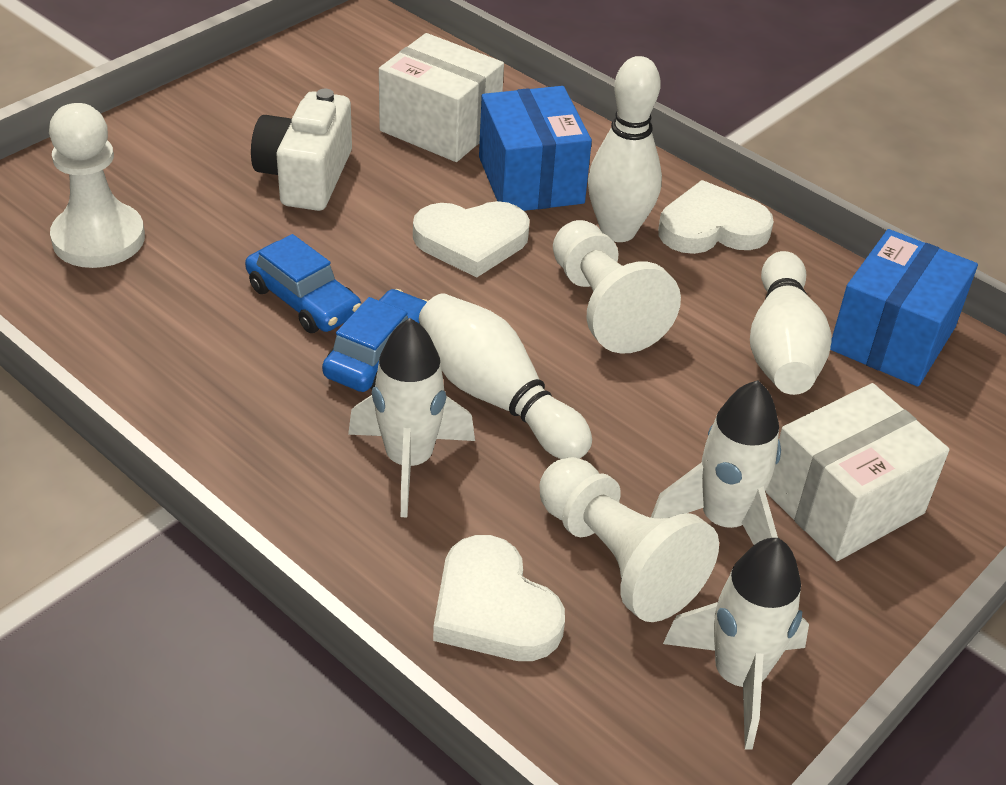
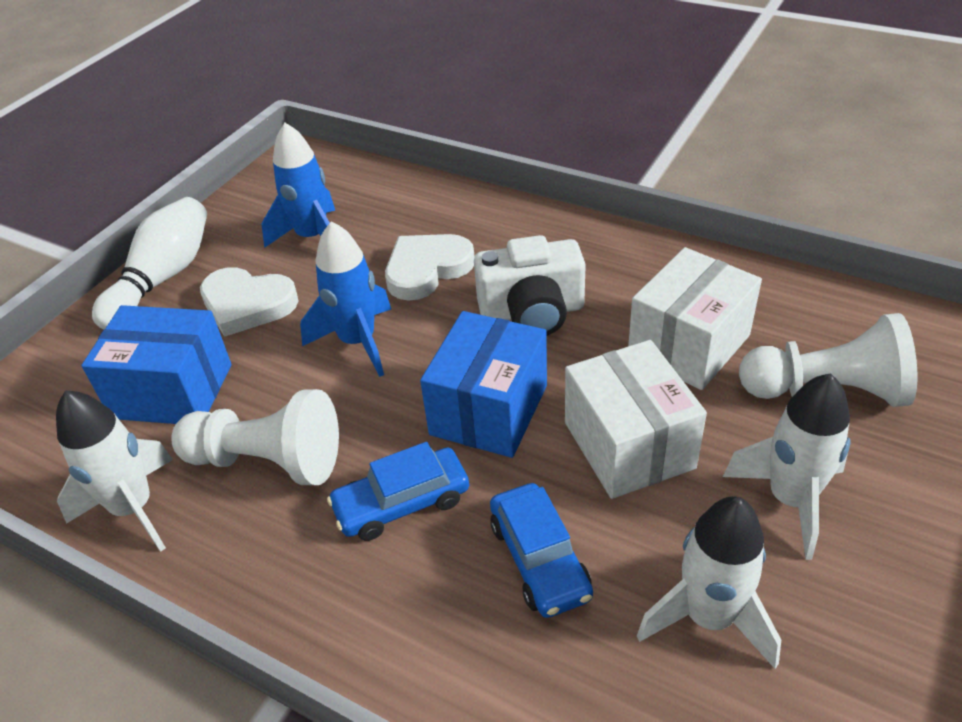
blue rocket: none = 0 -> [262,123,335,248] [300,221,391,377] = 2
white bowling pin: [419,293,592,459] [588,56,662,242] [750,251,832,395] = 3 -> [92,197,207,329] = 1
white heart: [413,201,530,278] [433,535,565,661] [658,180,774,254] = 3 -> [200,267,298,337] [385,234,475,301] = 2
white pawn: [49,103,145,268] [540,457,719,622] [553,220,681,354] = 3 -> [171,389,339,485] [739,313,917,407] = 2

